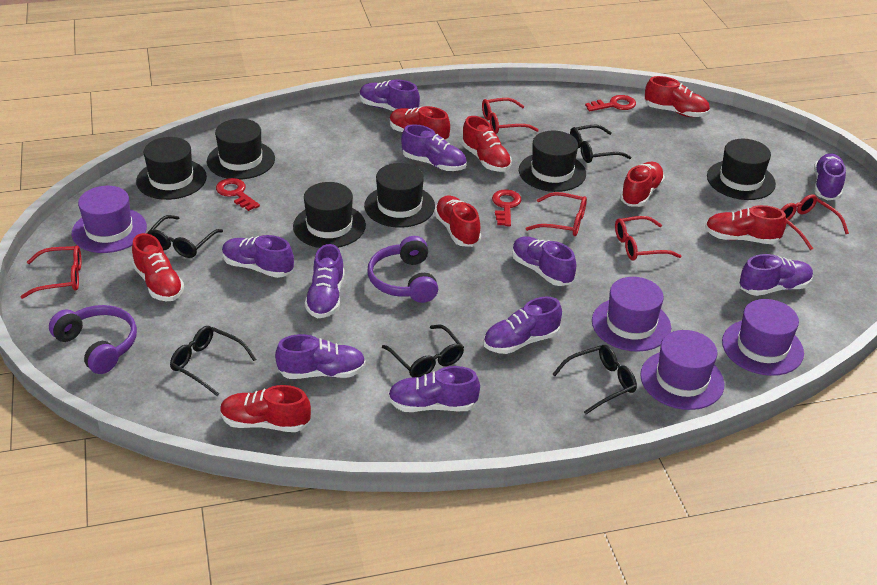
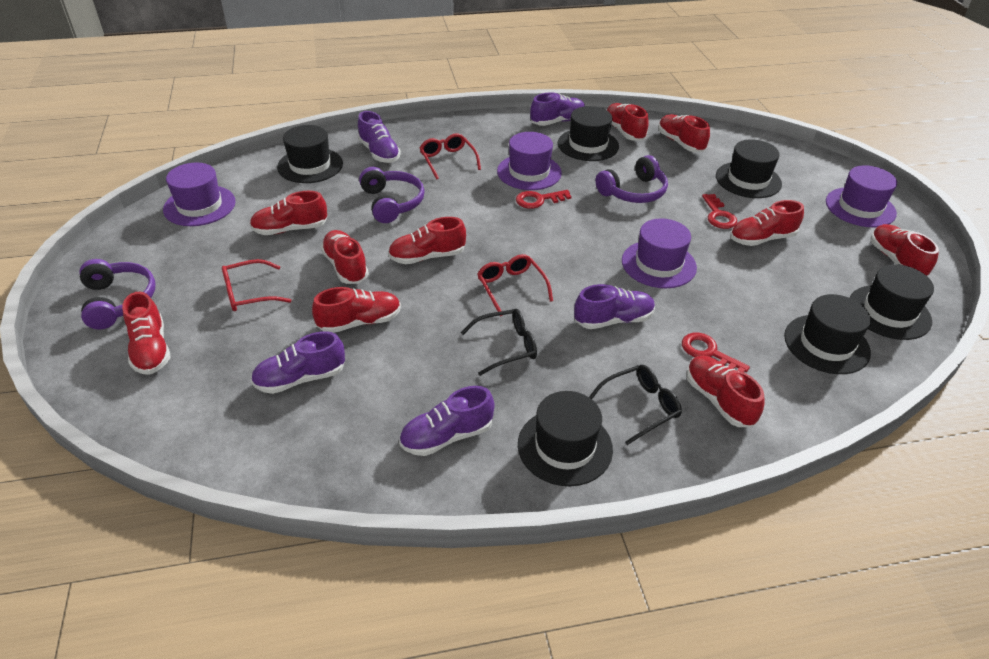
black glasses: [147,215,223,258] [170,326,257,396] [382,325,464,377] [553,345,637,415] [570,125,631,163] = 5 -> [461,309,537,376] [589,365,682,445] = 2
purple headphones: [49,305,137,374] [368,236,438,303] = 2 -> [80,259,156,329] [359,167,425,223] [595,155,668,203] = 3
purple shoe: [222,235,294,278] [275,334,366,379] [305,244,344,318] [359,79,420,111] [388,366,480,412] [401,124,467,171] [483,297,562,354] [512,236,576,286] [740,254,813,296] [814,153,846,200] = 10 -> [251,331,345,394] [358,111,401,163] [399,386,495,456] [530,92,585,126] [574,284,655,329] = 5
red glasses: [20,245,82,299] [482,98,539,134] [525,192,587,236] [615,216,682,261] [780,194,849,250] = 5 -> [222,259,291,311] [420,133,481,179] [477,254,553,317] = 3
red shoe: [132,233,184,301] [220,385,311,432] [390,106,450,141] [434,195,481,247] [462,116,512,172] [620,162,665,207] [645,76,710,117] [705,205,787,244] = 8 -> [122,292,170,375] [250,191,327,235] [312,287,401,333] [321,230,369,284] [388,217,466,264] [607,103,649,141] [658,114,710,152] [686,356,765,427] [730,200,804,246] [871,224,939,276] = 10

